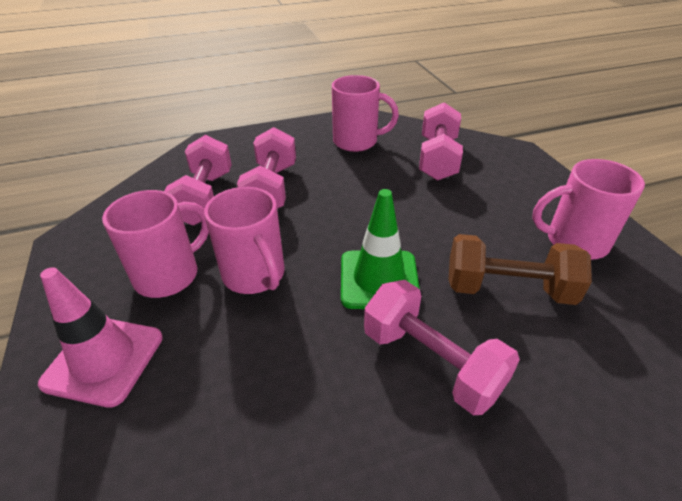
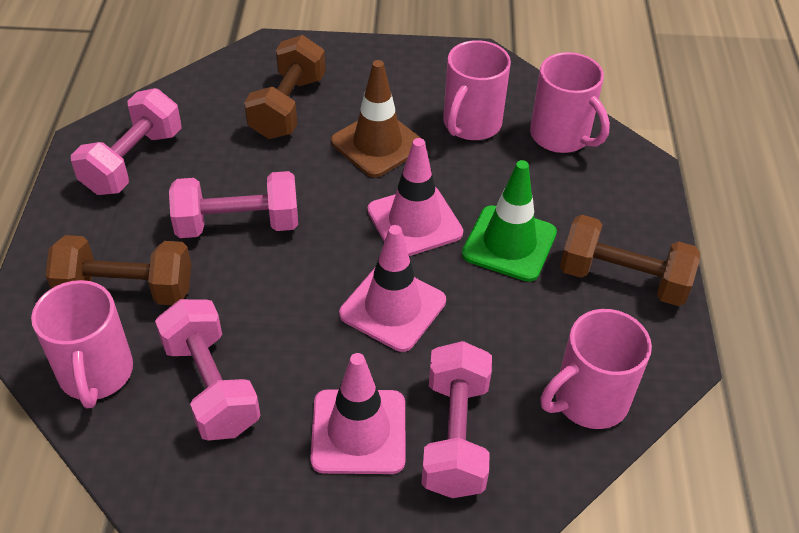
brown dumbbell: [448,234,592,305] = 1 -> [45,235,191,305] [244,35,325,139] [560,215,700,306] = 3
brown traffic cone: none = 0 -> [331,60,422,177] = 1
pink traffic cone: [38,267,163,408] = 1 -> [310,353,406,474] [339,225,446,352] [367,138,463,256] = 3

